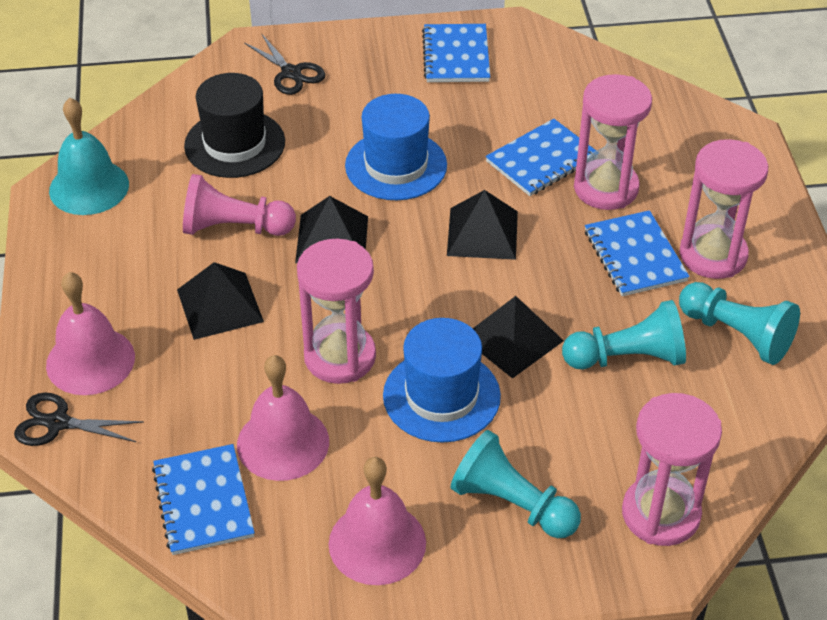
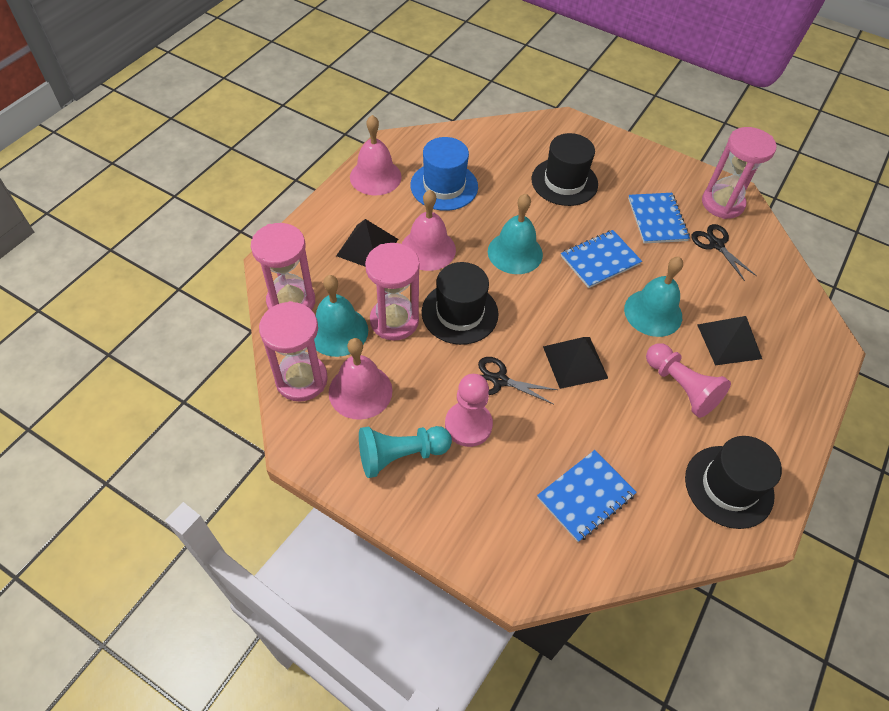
black hat: [184,73,285,178] = 1 -> [422,262,499,345] [531,133,598,206] [685,436,782,529] = 3
black pyramid: [177,262,264,340] [295,196,368,263] [447,190,518,260] [473,296,564,379] = 4 -> [336,219,398,267] [543,337,608,389] [697,316,762,365] = 3
blue hat: [345,94,447,200] [383,318,501,443] = 2 -> [410,137,478,211] = 1
blue notebook: [152,444,255,555] [422,24,490,82] [485,119,596,196] [585,210,690,296] = 4 -> [537,450,637,542] [561,230,642,288] [628,193,690,244] = 3
pink pawn: [183,174,296,236] = 1 -> [445,374,493,447] [646,343,731,418] = 2
turquoise bell: [49,98,129,215] = 1 -> [314,275,368,357] [488,194,543,274] [624,257,683,337] = 3
turquoise pawn: [451,430,581,538] [562,300,686,370] [679,282,800,365] = 3 -> [359,426,452,478] = 1

